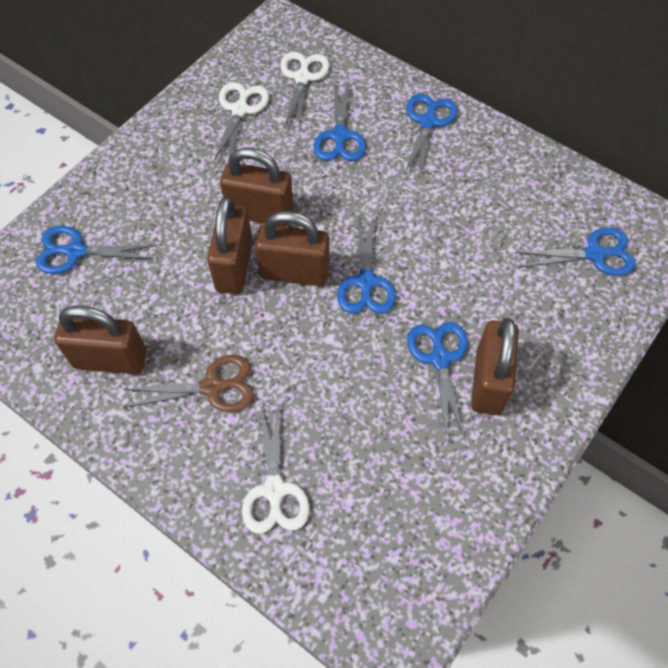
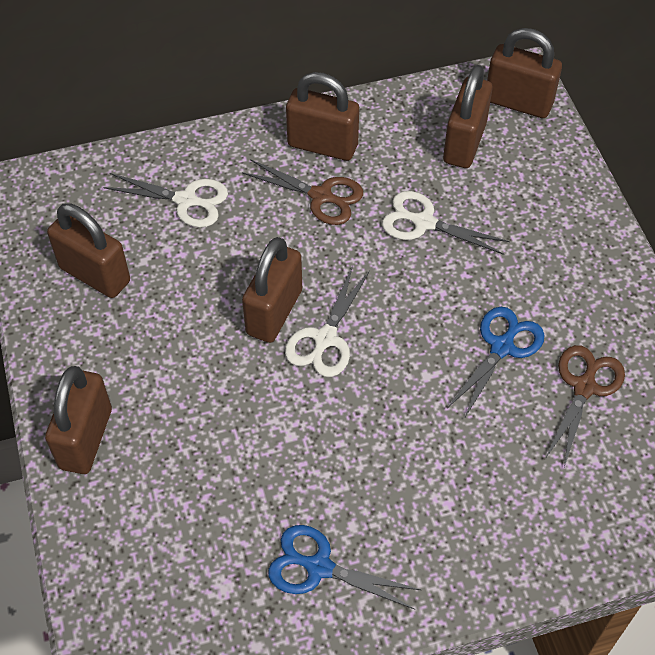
blue scissors: [36,226,157,274] [313,80,366,161] [337,214,396,314] [404,94,458,175] [407,322,468,439] [515,227,636,276] = 6 -> [268,525,421,610] [447,307,545,419] = 2
brown padlock: [54,306,147,374] [207,197,253,294] [220,148,294,227] [255,211,330,286] [471,318,519,415] = 5 -> [45,366,112,474] [47,203,130,298] [242,237,302,343] [286,72,359,161] [443,65,493,168] [487,28,562,118] = 6
brown scissors: [123,355,254,412] = 1 -> [242,159,363,225] [545,345,625,467] = 2

